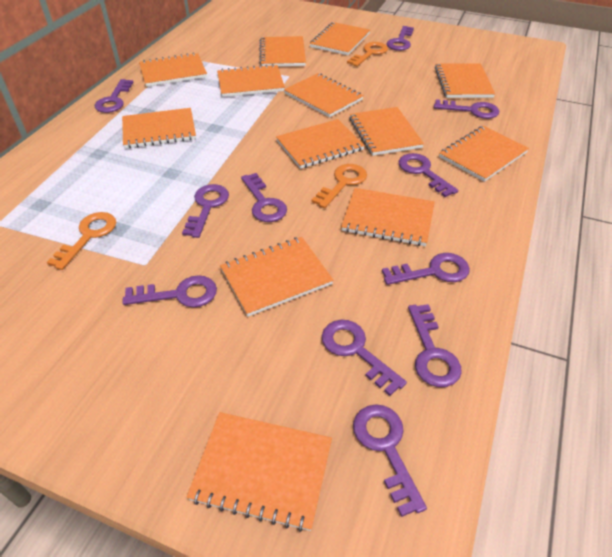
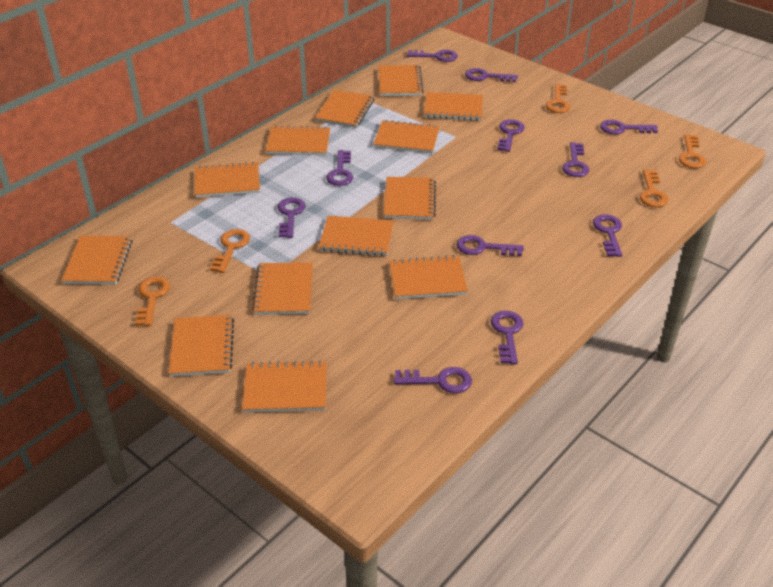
orange key: [47,212,116,270] [311,164,367,208] [347,42,388,67] = 3 -> [135,277,170,326] [210,229,250,273] [546,84,570,113] [640,170,668,207] [679,134,706,168] = 5

